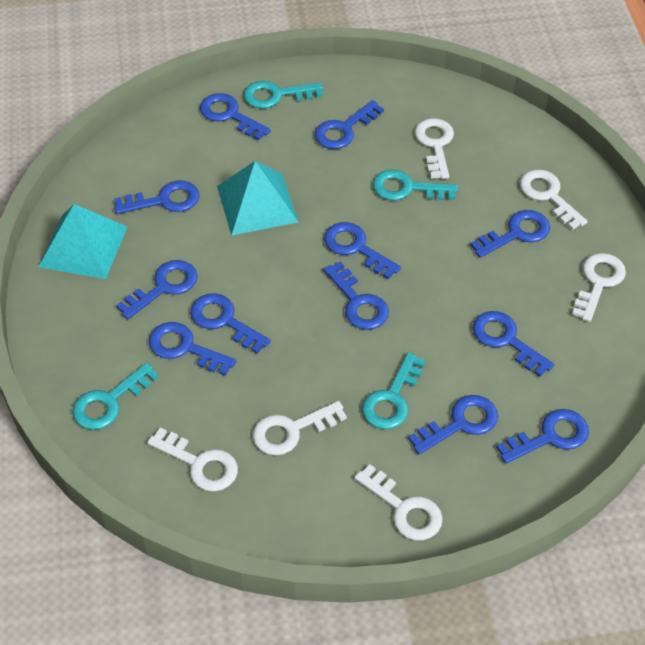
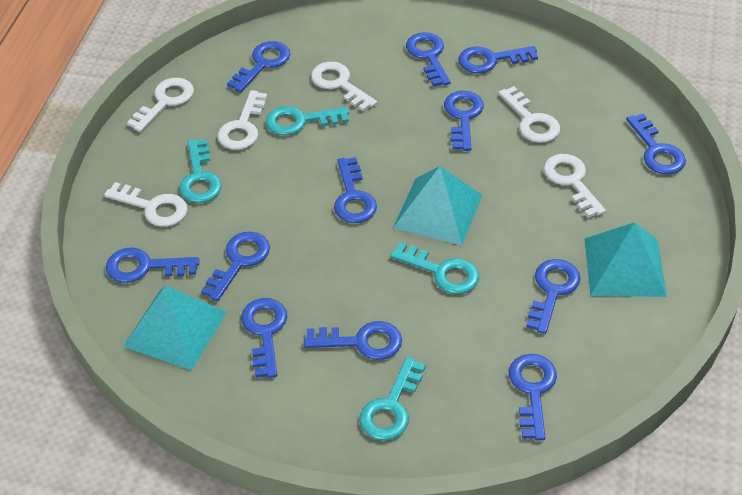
turquoise pyramid: [38,204,127,279] [217,161,298,236] = 2 -> [123,286,227,370] [393,166,482,245] [584,222,667,297] = 3

